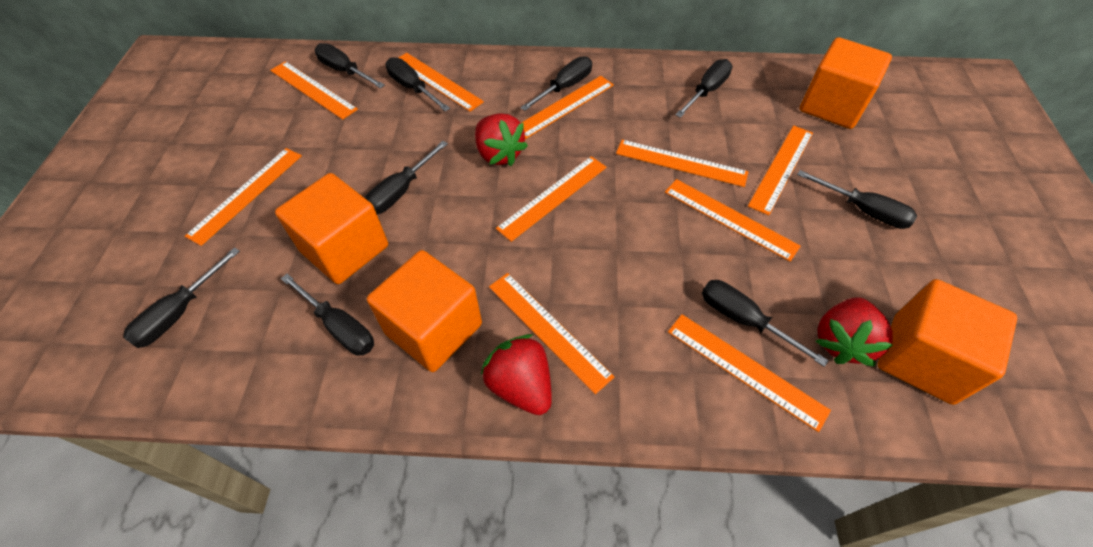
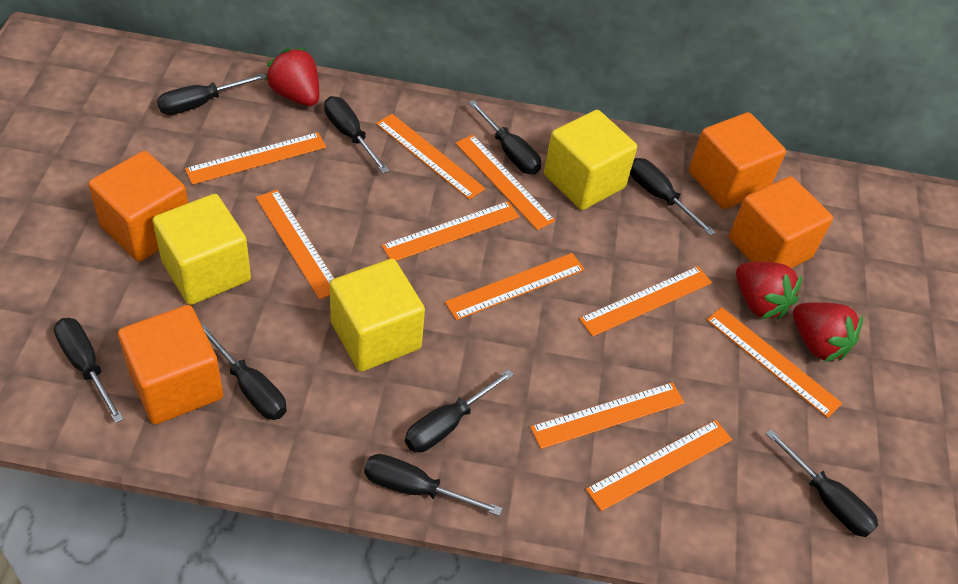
yellow cube: none = 0 -> [152,194,251,305] [330,259,425,372] [544,110,637,210] = 3

